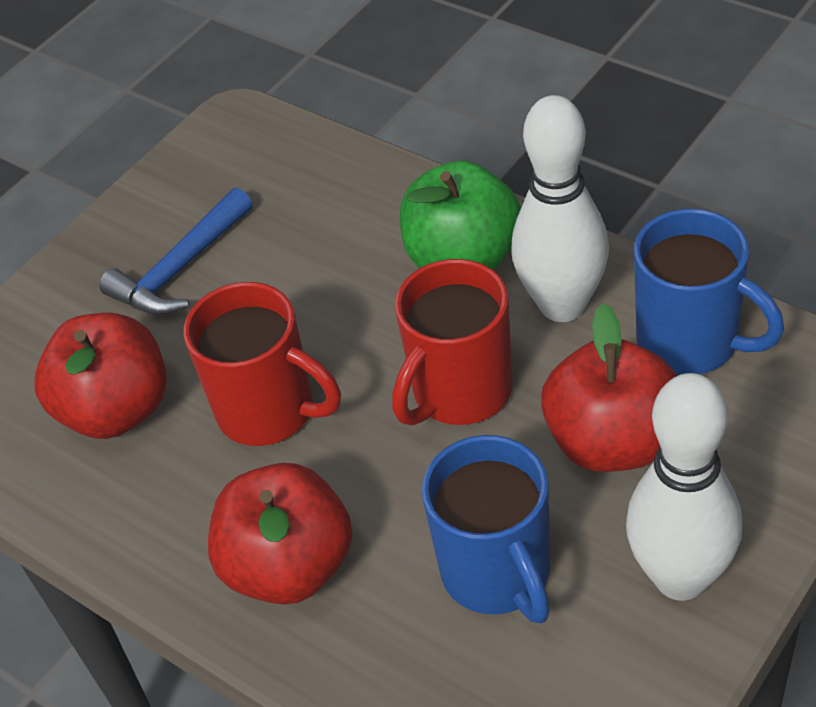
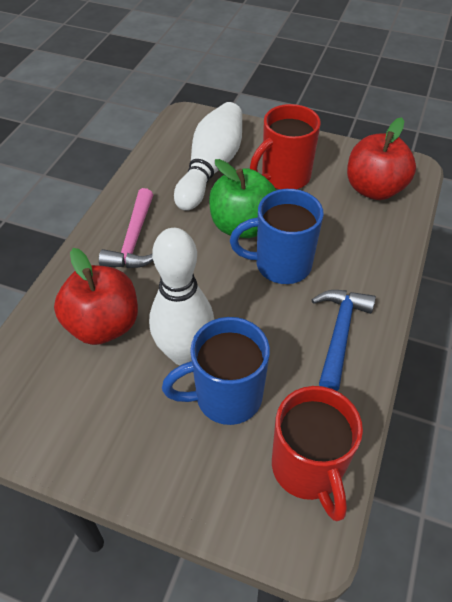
pink hammer: none = 0 -> [99,188,153,268] = 1
red apple: [35,313,167,439] [208,463,353,605] [541,303,677,472] = 3 -> [54,248,138,345] [347,117,416,200] = 2

